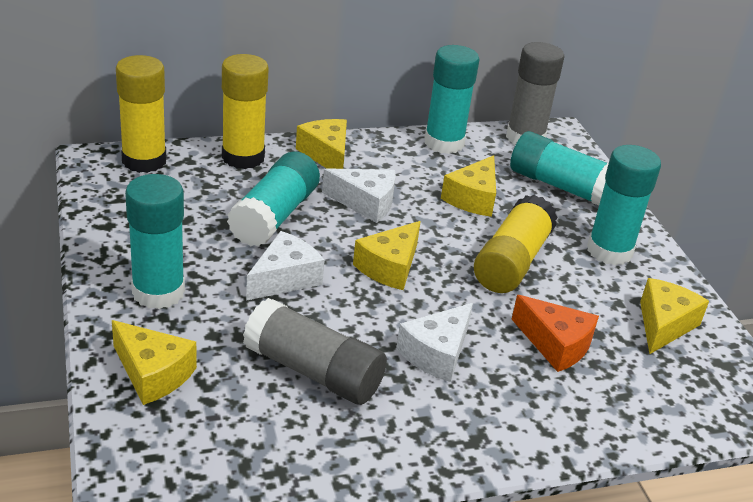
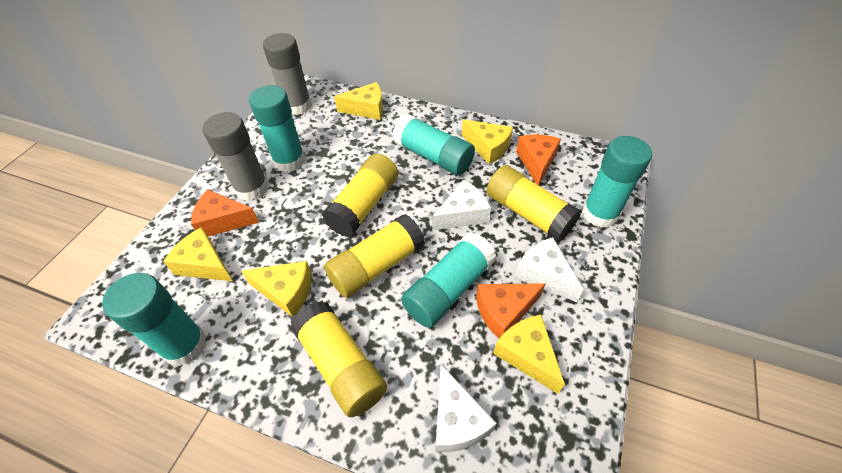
orange cheese: [512,295,599,372] = 1 -> [191,189,259,236] [476,283,546,338] [516,134,561,185] = 3
yellow glue stick: [116,55,166,173] [222,54,269,169] [474,195,558,293] = 3 -> [290,301,387,418] [322,154,398,237] [324,214,425,298] [486,165,581,242] = 4

